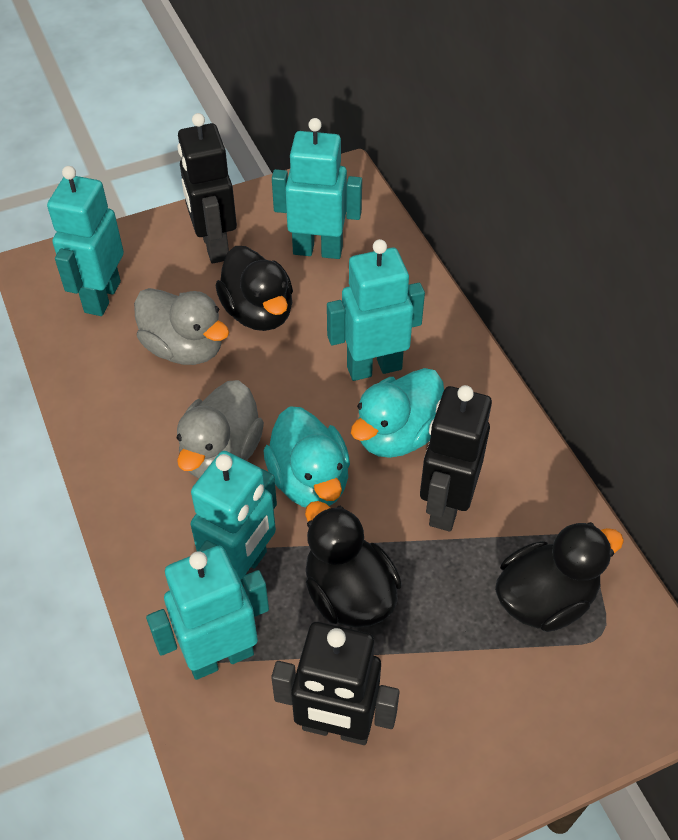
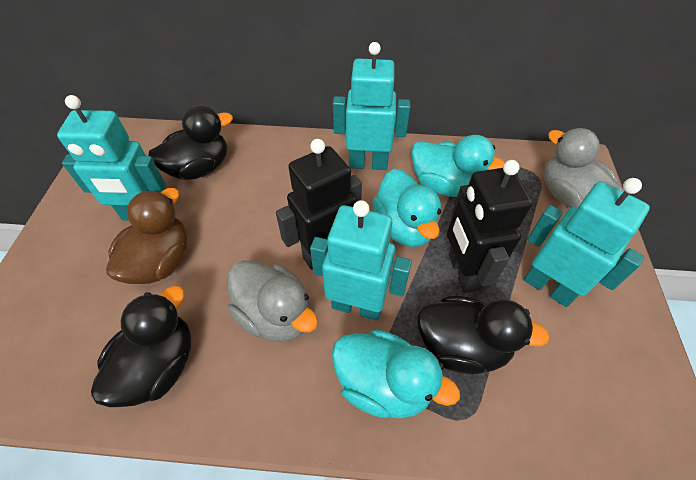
black robot: [177,113,237,264] [271,622,400,745] [420,385,492,532] = 3 -> [276,139,362,270] [447,160,532,293] = 2
brown duck: none = 0 -> [106,188,187,284] = 1
turquoise duck: [263,406,350,507] [351,368,444,458] = 2 -> [332,330,460,418] [372,169,441,247] [411,135,505,197] = 3
turquoise robot: [47,166,124,316] [146,546,269,680] [190,451,277,585] [272,118,362,259] [327,239,425,381] = 5 -> [57,95,166,221] [310,200,412,321] [333,42,410,170] [524,178,650,307] = 4

